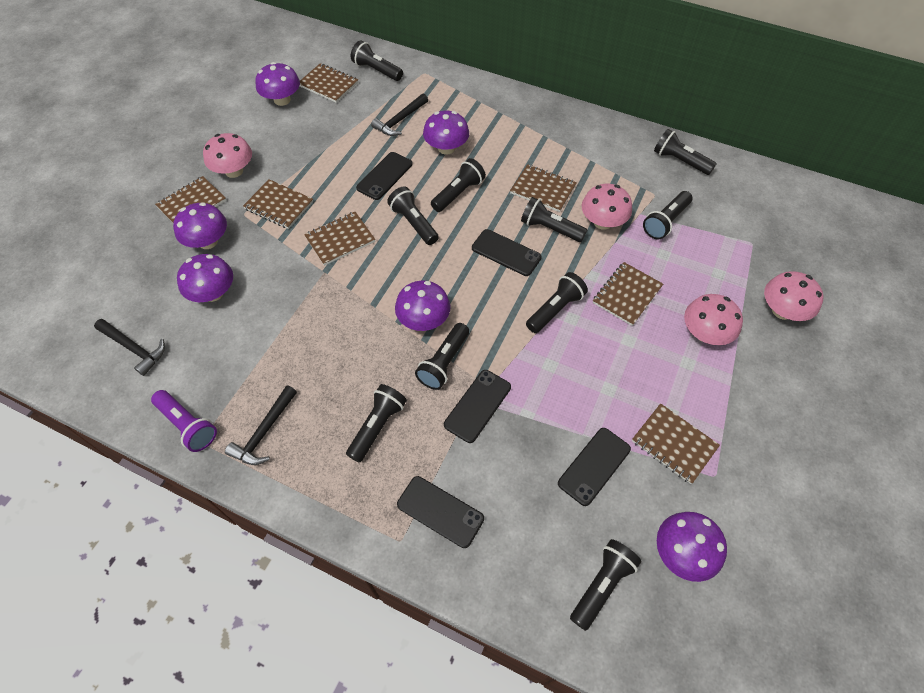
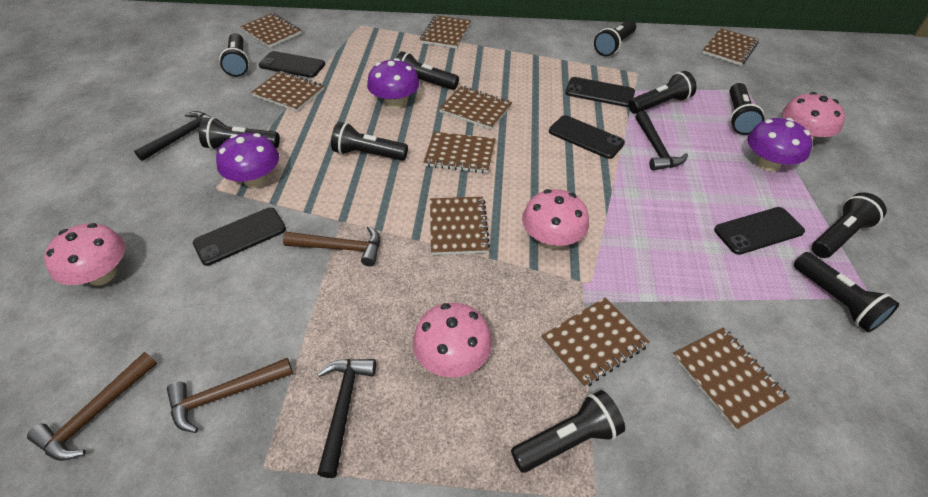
brown hammer: none = 0 -> [27,352,157,461] [167,358,293,433] [283,226,380,267] = 3
brown notebook: [155,176,226,223] [243,179,313,229] [300,63,358,103] [304,212,375,266] [510,164,577,212] [593,262,663,326] [632,403,720,484] = 7 -> [240,13,301,48] [251,71,324,112] [420,15,471,49] [423,132,495,173] [430,197,490,255] [439,86,512,130] [541,297,650,388] [673,327,790,431] [702,28,759,66] = 9
purple flashlight: [151,390,217,452] = 1 -> none = 0
purple mushroom: [173,202,227,249] [177,254,233,302] [255,62,300,106] [395,281,451,331] [423,111,469,155] [657,512,727,582] = 6 -> [216,133,279,188] [367,58,420,108] [748,118,812,171] = 3

